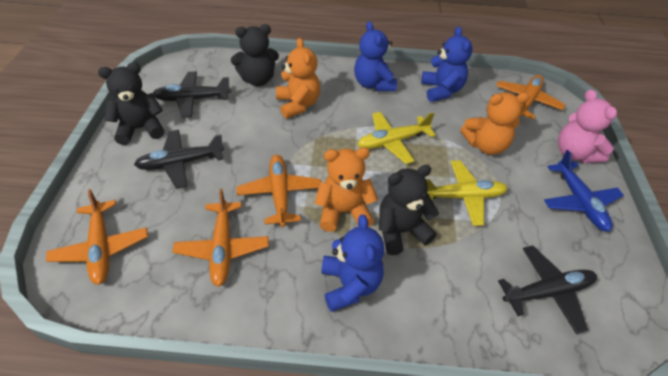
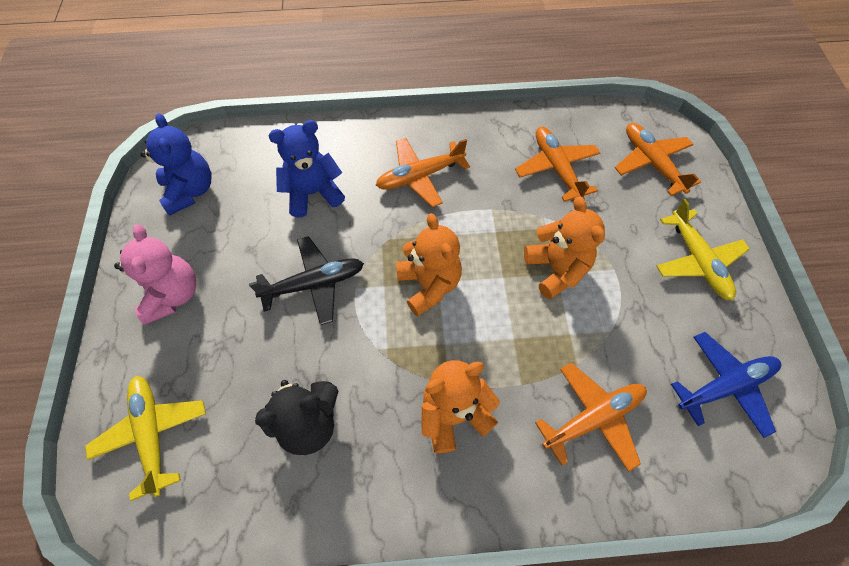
black plane: [134,130,225,189] [153,72,231,118] [498,246,597,334] = 3 -> [249,236,364,325] = 1
black teddy bear: [98,62,164,145] [231,24,279,86] [379,165,439,255] = 3 -> [255,380,339,455] = 1
blue teddy bear: [321,214,384,312] [354,21,397,91] [421,26,473,102] = 3 -> [140,113,211,216] [269,120,345,218] = 2

